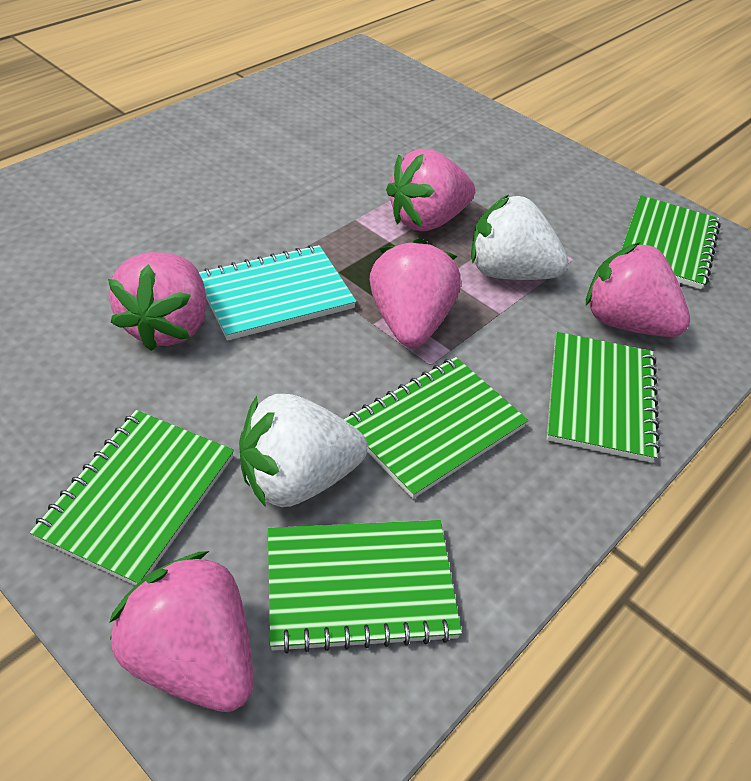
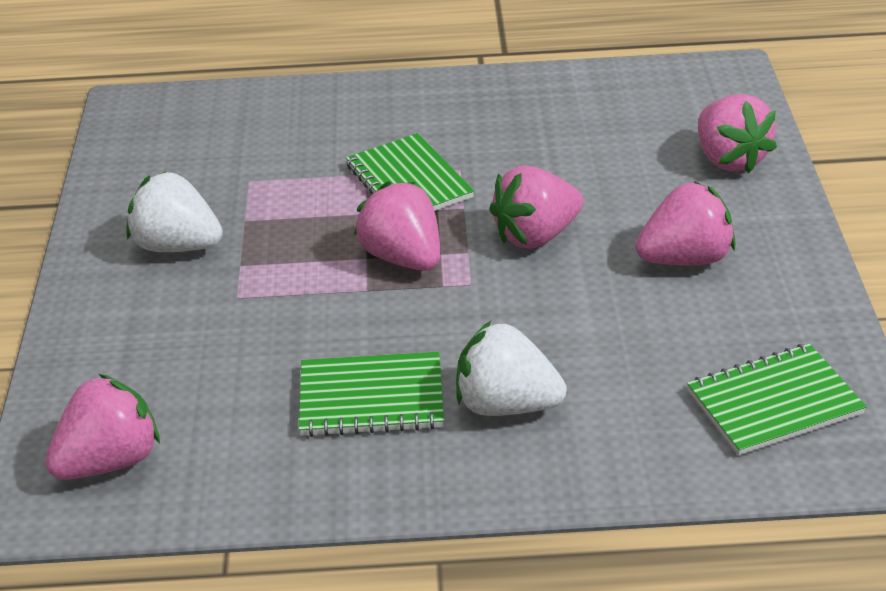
green notebook: [30,410,234,585] [268,520,462,653] [343,357,528,499] [547,332,660,463] [621,195,721,289] = 5 -> [299,352,444,437] [346,133,474,211] [687,344,867,455] = 3
turquoise notebook: [199,245,357,341] = 1 -> none = 0

